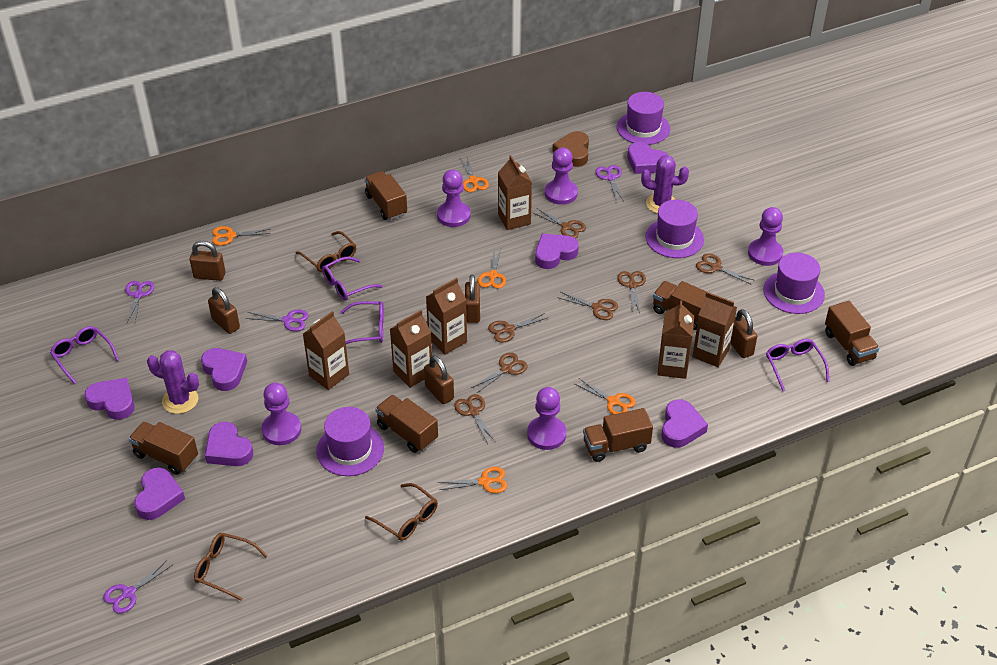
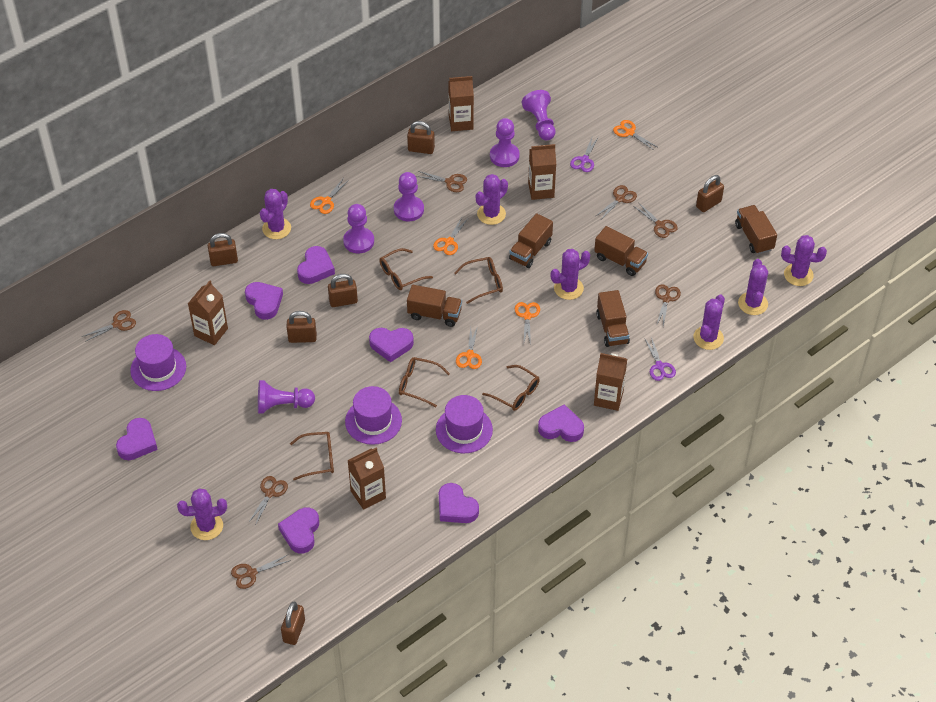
brown carton: [303,311,349,390] [390,310,432,388] [426,278,467,355] [498,155,532,230] [657,300,694,379] [692,292,737,367] = 6 -> [188,281,228,345] [348,448,386,510] [448,76,474,131] [528,144,556,200] [594,353,627,411] = 5
brown glasses: [194,533,267,601] [296,231,356,272] [365,483,438,541] = 3 -> [290,432,334,480] [379,248,433,290] [399,357,450,407] [454,257,503,304] [482,365,540,411] = 5
brown heart: [552,131,589,167] = 1 -> none = 0
brown padlock: [190,241,225,281] [208,287,240,334] [424,355,454,404] [465,274,480,323] [731,309,757,358] = 5 -> [208,233,238,266] [281,601,305,645] [287,311,317,343] [328,274,358,307] [407,121,435,154] [696,175,724,212] = 6
brown truck: [129,422,198,475] [365,171,407,220] [375,395,438,453] [583,408,653,462] [653,281,707,330] [825,301,879,366] = 6 -> [407,285,462,327] [509,213,553,268] [594,226,648,276] [596,290,630,347] [735,205,777,254] = 5
purple cactus: [147,350,199,414] [641,155,689,214] = 2 -> [177,488,227,540] [260,189,291,239] [476,174,508,225] [551,249,590,300] [693,294,725,350] [738,259,768,315] [781,235,827,286] = 7
purple glasses: [50,326,119,384] [322,257,383,300] [340,301,384,344] [766,339,829,391] = 4 -> none = 0
purple hat: [316,407,384,476] [617,92,670,145] [646,200,704,258] [763,253,825,314] = 4 -> [130,334,186,391] [345,386,402,445] [436,395,493,453] = 3
purple scissors: [103,560,173,614] [125,281,154,324] [246,310,309,331] [595,165,624,201] = 4 -> [570,137,599,172] [644,337,676,381] = 2

